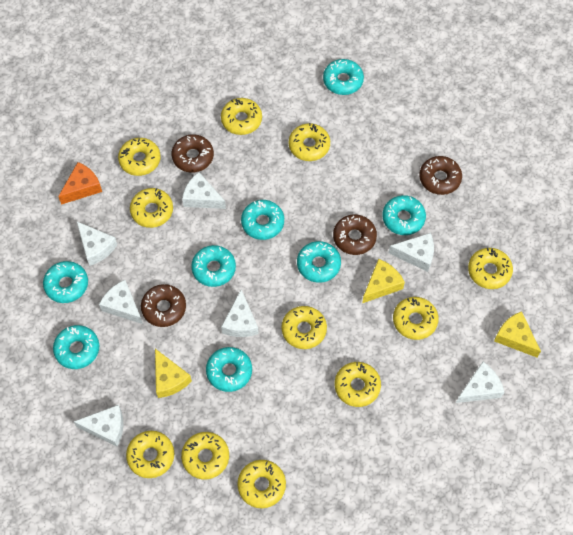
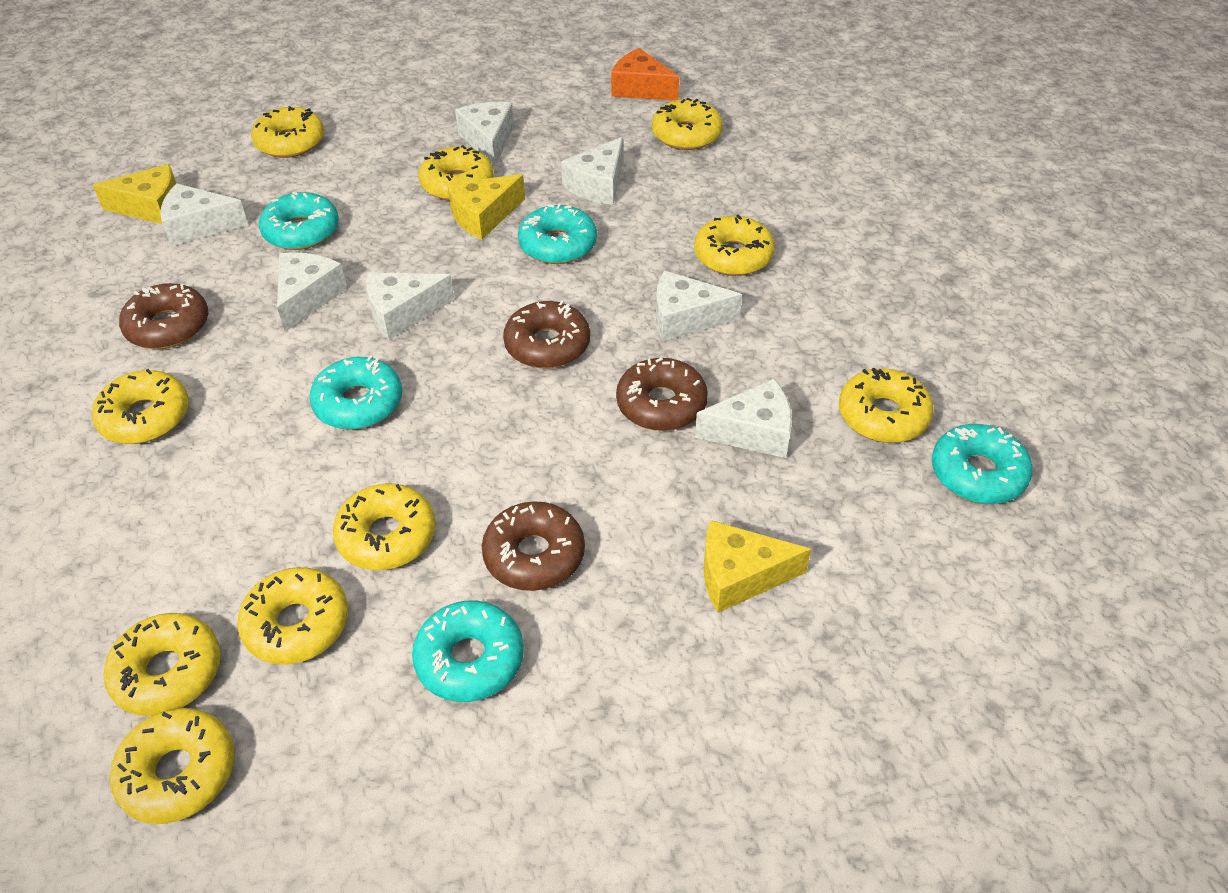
turquoise donut: [43,261,88,303] [53,325,99,369] [191,245,236,287] [206,347,252,392] [241,200,284,240] [297,241,341,283] [323,59,364,95] [382,195,426,235] = 8 -> [259,192,339,250] [309,355,402,430] [412,601,524,702] [518,204,597,264] [932,424,1033,504] = 5
yellow donut: [118,138,161,176] [126,431,174,478] [130,188,173,228] [181,432,229,479] [221,98,262,135] [237,460,286,508] [281,306,327,349] [289,123,330,161] [335,362,381,407] [393,297,438,340] [468,248,513,289] = 11 -> [92,369,189,444] [103,613,221,716] [110,708,235,824] [237,567,348,665] [251,106,324,158] [333,483,436,570] [419,145,494,201] [652,98,723,150] [694,215,775,276] [839,368,934,443] = 10

